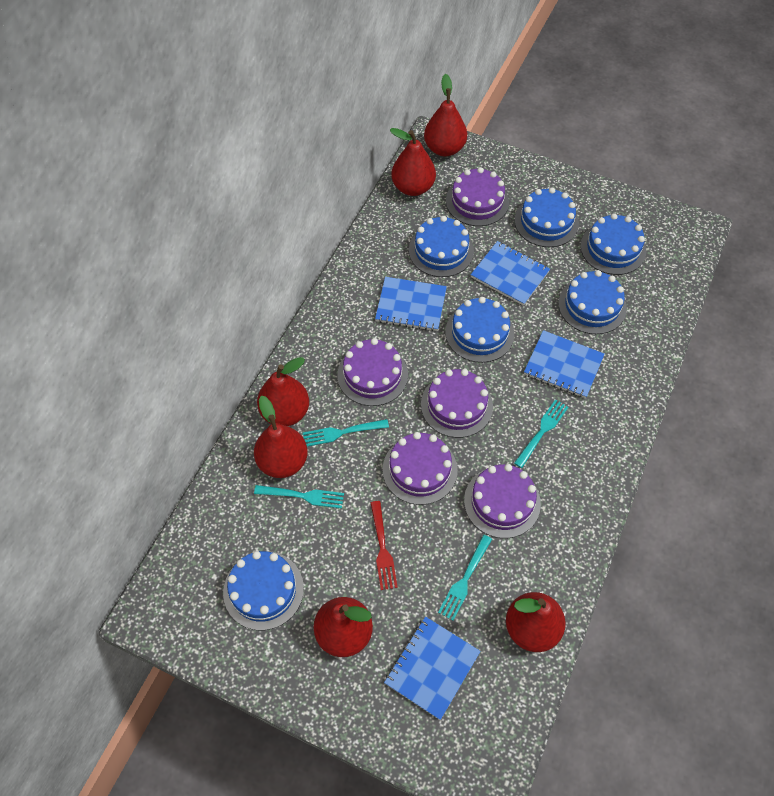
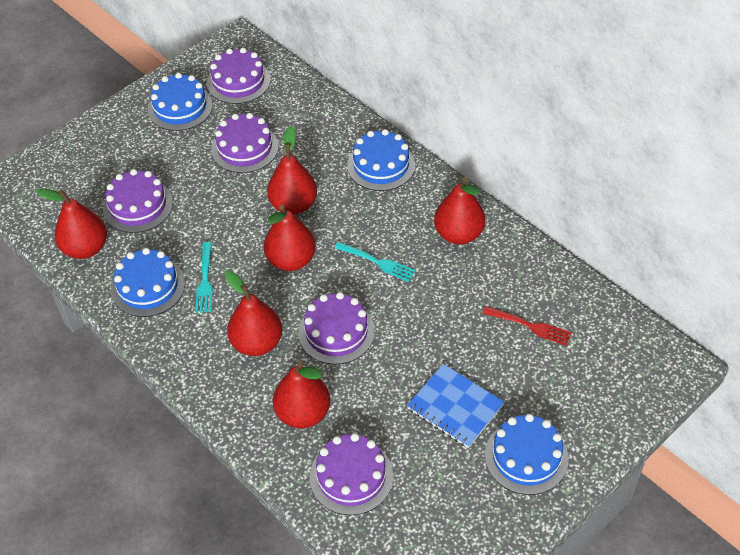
blue cake: [223,551,304,630] [409,216,474,277] [445,297,514,363] [514,187,579,247] [558,270,627,334] [581,213,646,275] = 6 -> [111,248,185,317] [148,73,213,131] [347,129,415,191] [485,414,569,495] = 4
blue notebook: [375,277,447,331] [384,616,481,720] [471,241,550,306] [524,330,605,398] = 4 -> [407,364,504,448] = 1
turquoise fork: [254,485,344,509] [303,419,389,447] [438,535,492,621] [514,399,568,468] = 4 -> [195,242,213,313] [335,242,416,282] = 2

